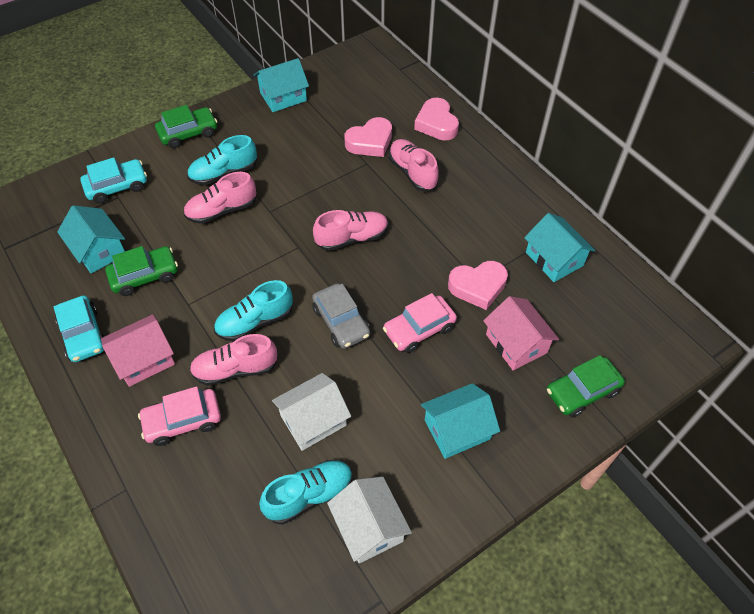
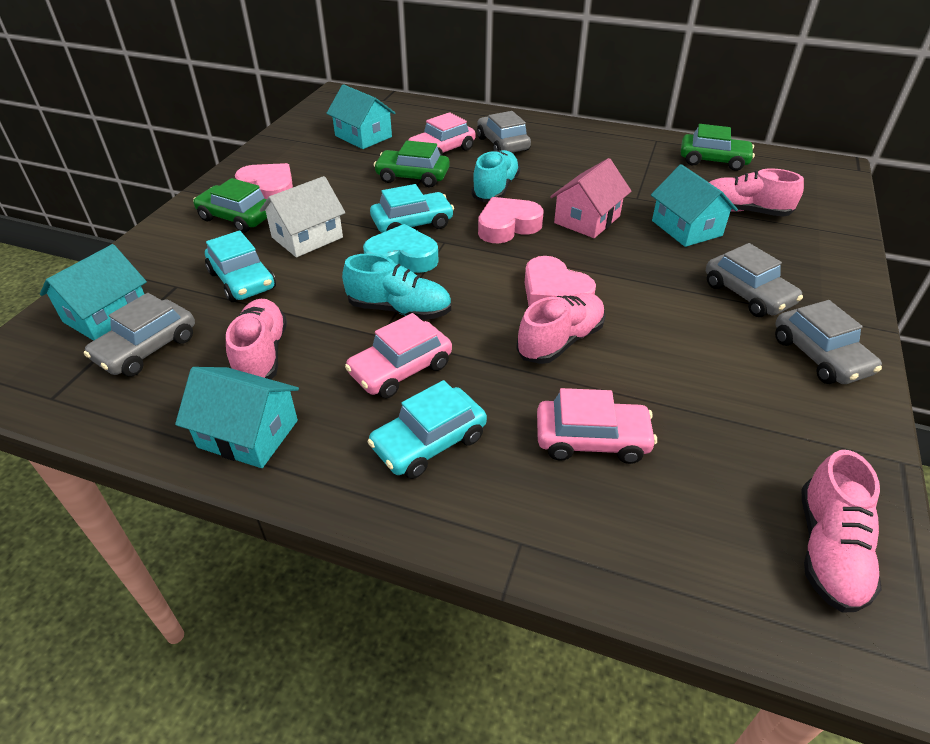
grey car: [312,283,370,349] = 1 -> [84,293,195,377] [477,111,531,153] [706,243,803,317] [775,300,882,384] = 4
pink car: [138,386,221,446] [383,293,457,353] = 2 -> [345,313,452,398] [408,112,475,156] [537,388,657,464] = 3
pink house: [101,314,175,387] [483,296,559,371] = 2 -> [550,158,631,238] = 1
turquoise car: [54,296,105,362] [80,157,147,203] = 2 -> [205,230,276,302] [367,380,487,479] [370,184,454,233] = 3
turquoise heart: none = 0 -> [363,224,439,273] = 1
turquoise shoe: [187,135,257,185] [214,280,293,341] [259,460,353,525] = 3 -> [342,253,451,320] [471,150,520,202] = 2
white house: [272,373,351,451] [327,477,412,563] = 2 -> [260,176,345,257] = 1

